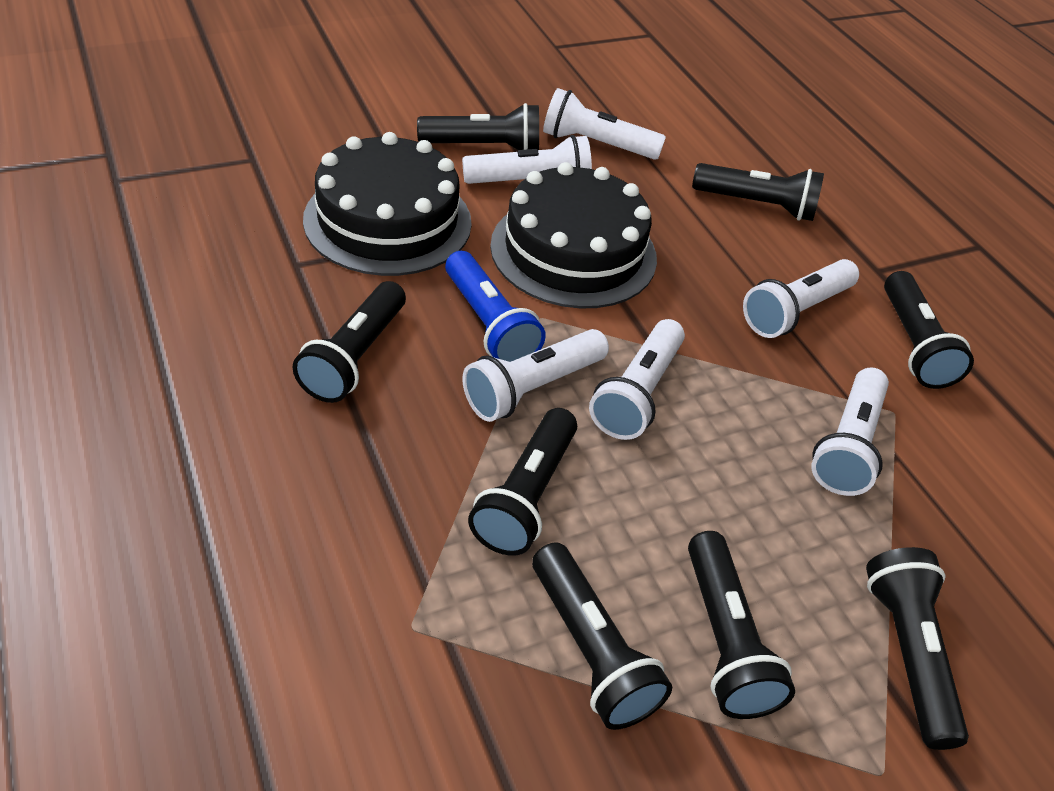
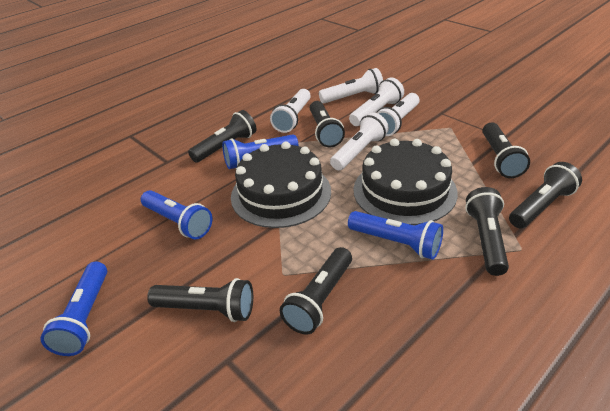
black flashlight: [293,281,406,403] [417,103,539,150] [468,408,577,556] [532,542,672,730] [688,531,795,719] [692,163,824,221] [866,547,969,750] [884,271,974,389] = 8 -> [147,278,253,322] [188,110,257,163] [280,247,352,335] [310,101,345,147] [465,187,509,276] [483,122,530,178] [509,162,582,228] = 7
blue flashlight: [445,251,546,362] = 1 -> [40,262,107,356] [141,190,212,239] [222,135,298,169] [348,211,443,260] = 4
white flashlight: [462,135,592,184] [462,329,609,422] [543,88,666,160] [589,319,685,440] [743,259,859,338] [812,368,889,496] = 6 -> [270,89,311,133] [319,68,383,103] [330,112,389,170] [349,77,404,126] [376,93,419,136] = 5

